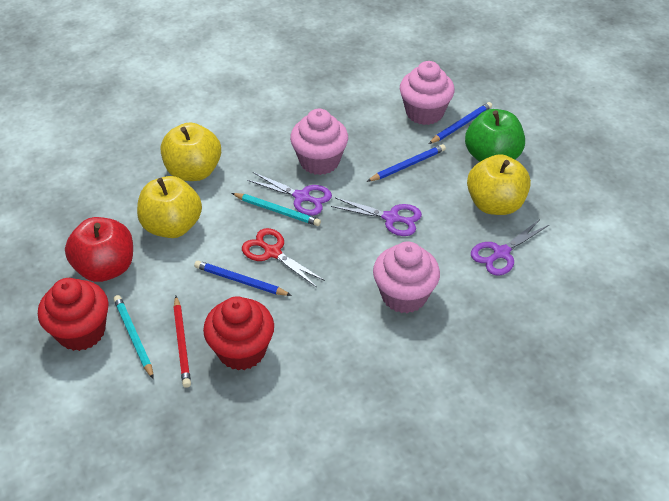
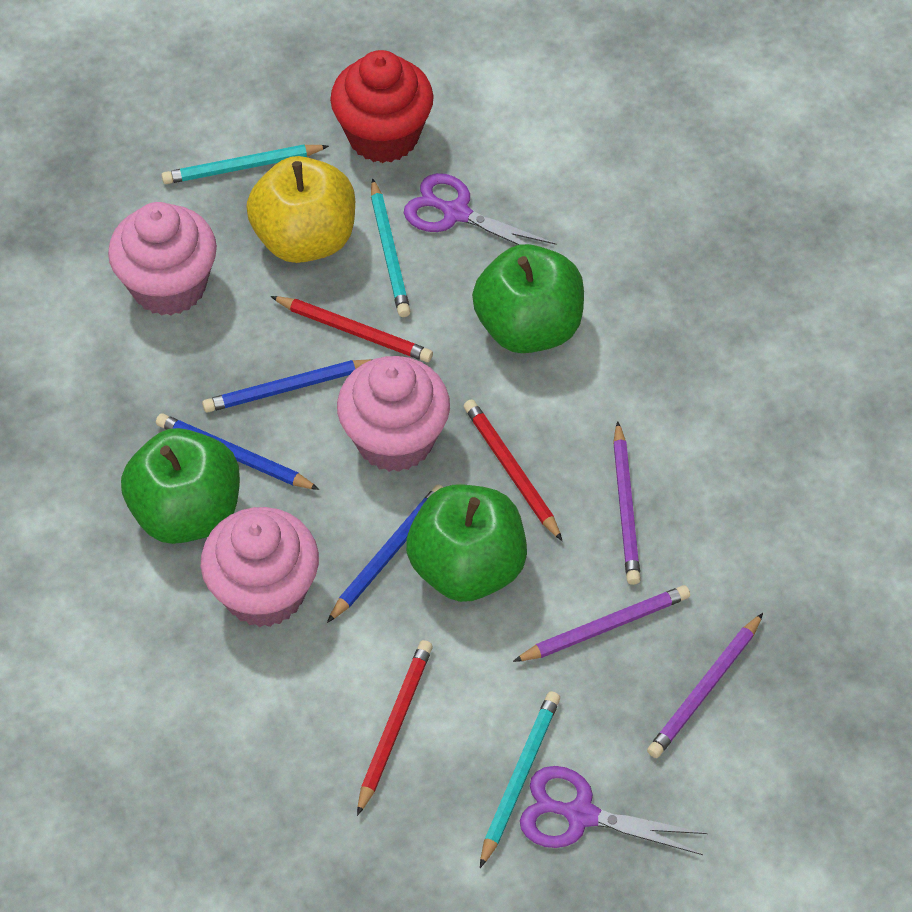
green apple: [465,109,525,162] = 1 -> [121,428,240,544] [406,485,527,602] [472,244,584,353] = 3
purple pencil: none = 0 -> [513,585,690,662] [613,421,641,585] [647,613,763,758] = 3
purple scissors: [247,172,332,216] [331,198,422,236] [471,219,549,276] = 3 -> [404,173,556,245] [520,766,708,855] = 2
red apple: [65,217,133,282] = 1 -> none = 0
red cupcake: [38,278,109,351] [203,296,274,370] = 2 -> [330,50,434,163] = 1
red pencil: [173,296,191,388] = 1 -> [270,296,433,362] [357,640,433,816] [464,399,562,541] = 3
red scissors: [242,228,325,287] = 1 -> none = 0
turquoise pencil: [113,295,154,379] [232,193,321,226] = 2 -> [162,145,329,184] [371,178,411,317] [480,691,560,868] = 3
yellow apple: [137,176,202,238] [161,122,221,181] [467,154,531,215] = 3 -> [246,156,355,263] = 1

